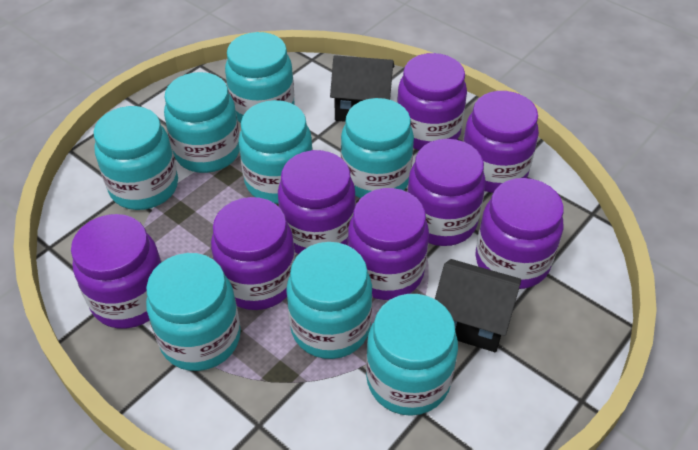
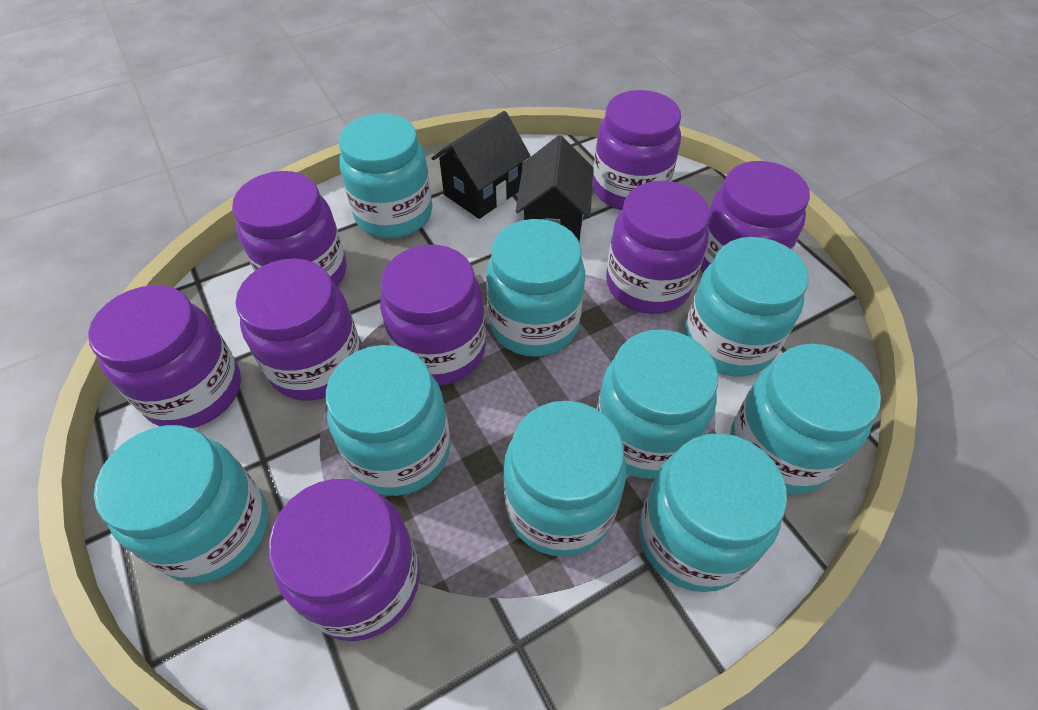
turquoise jar: [94,106,178,210] [146,253,241,371] [164,72,240,173] [225,32,295,123] [238,100,313,204] [286,242,372,359] [341,98,414,198] [366,294,458,416] = 8 -> [94,425,268,583] [326,345,451,496] [339,114,432,238] [486,219,585,357] [503,401,626,557] [597,330,718,479] [639,433,787,592] [684,237,809,376] [730,344,881,494] = 9

